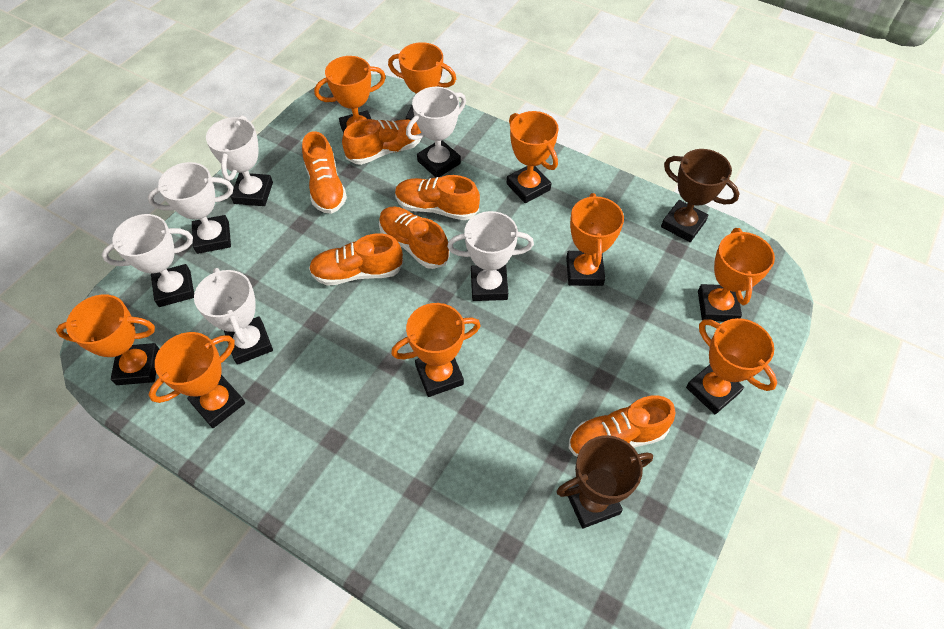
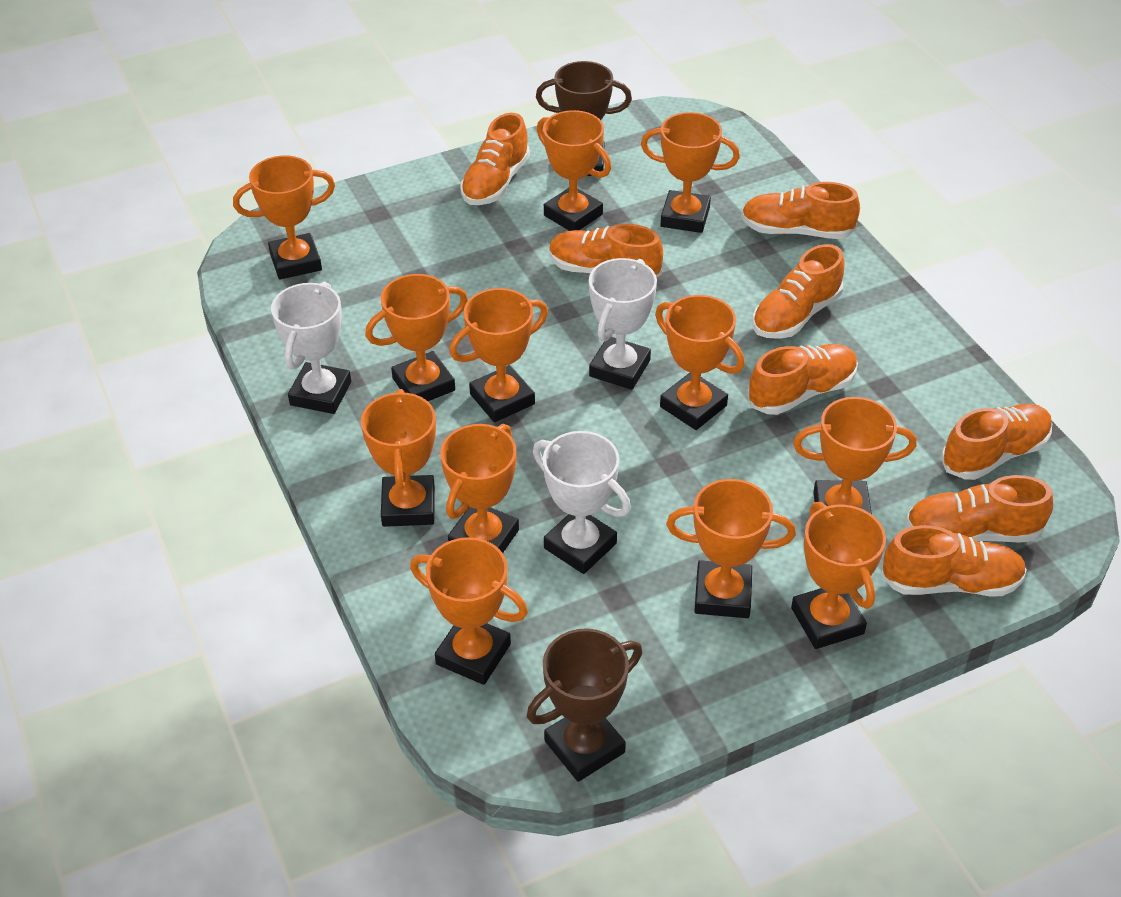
orange shoe: [302,131,347,214] [309,233,403,286] [342,119,422,165] [379,206,450,269] [395,175,480,220] [568,396,676,457] = 6 -> [461,113,530,205] [549,224,663,278] [741,182,860,239] [748,344,858,415] [752,244,845,339] [881,525,1027,596] [906,475,1053,543] [941,404,1052,480] = 8
orange trophy: [56,294,159,385] [149,332,245,428] [314,56,386,133] [388,42,456,120] [391,303,481,397] [507,111,559,203] [566,193,624,286] [686,318,777,414] [698,228,775,321] = 9 -> [233,156,335,280] [361,389,436,527] [365,274,468,401] [410,537,528,685] [440,424,519,553] [449,288,548,422] [537,110,611,231] [641,112,740,233] [655,295,745,430] [666,479,796,618] [791,502,886,649] [793,397,917,514] = 12
white trophy: [102,214,194,307] [147,162,233,254] [194,268,273,365] [206,115,273,206] [406,86,466,177] [447,211,534,301] = 6 -> [271,282,351,414] [533,431,631,574] [589,258,657,390] = 3

